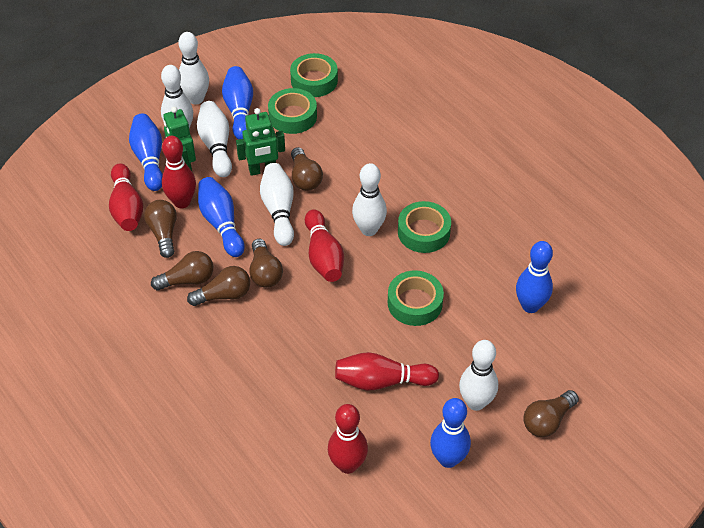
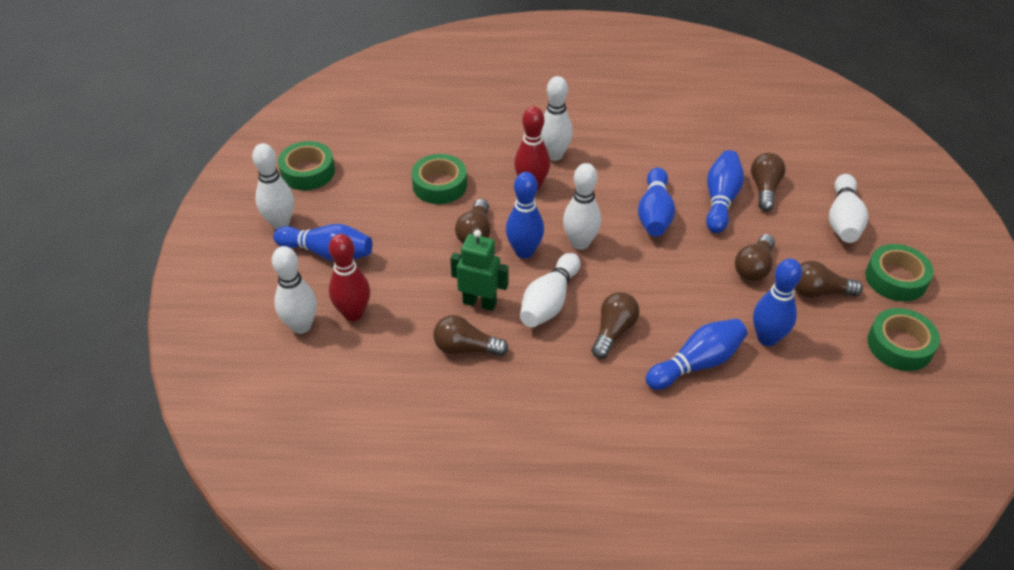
blue bowling pin: [129,113,163,191] [198,177,245,257] [222,66,253,140] [430,398,471,468] [516,241,553,313] = 5 -> [273,224,373,261] [506,172,544,259] [638,168,675,237] [646,319,747,390] [706,150,744,233] [753,259,802,346] = 6
green robot: [163,107,196,171] [236,108,285,176] = 2 -> [450,230,509,311] = 1
red bowling pin: [109,163,143,231] [162,136,196,208] [305,209,344,282] [328,404,368,474] [335,352,439,390] = 5 -> [329,234,370,321] [514,106,550,190] = 2

